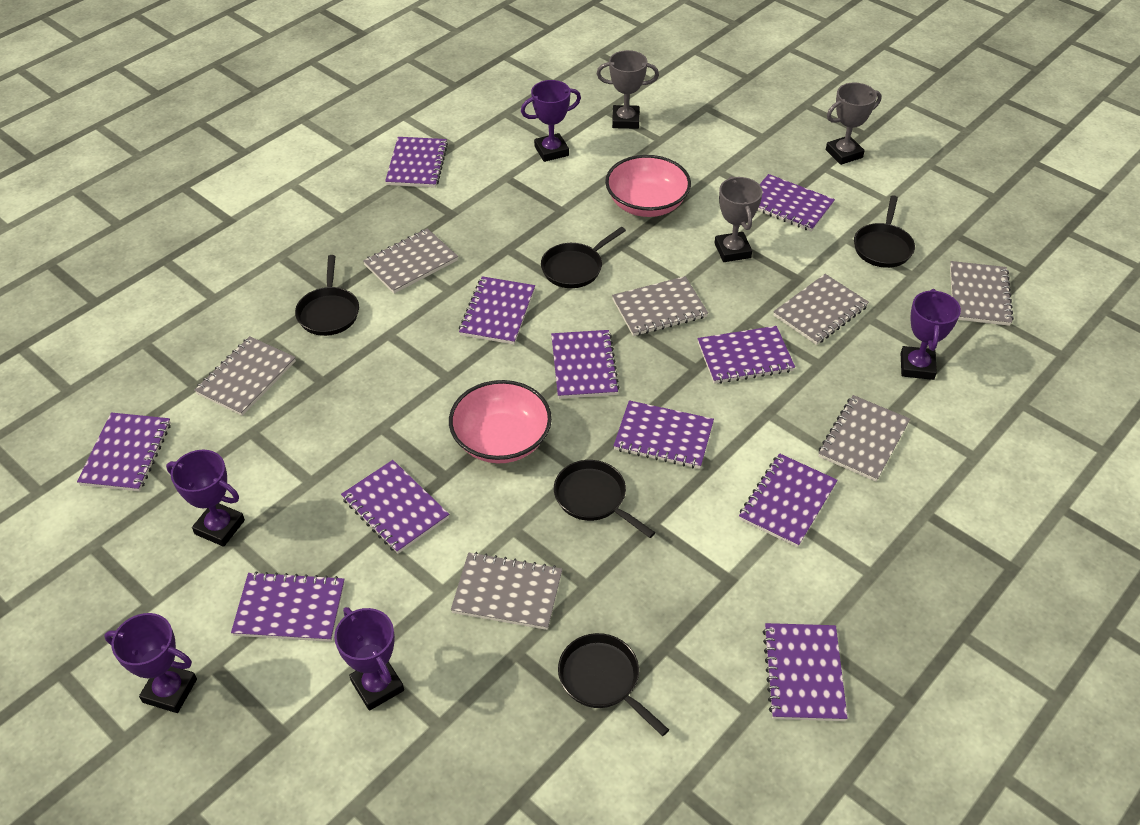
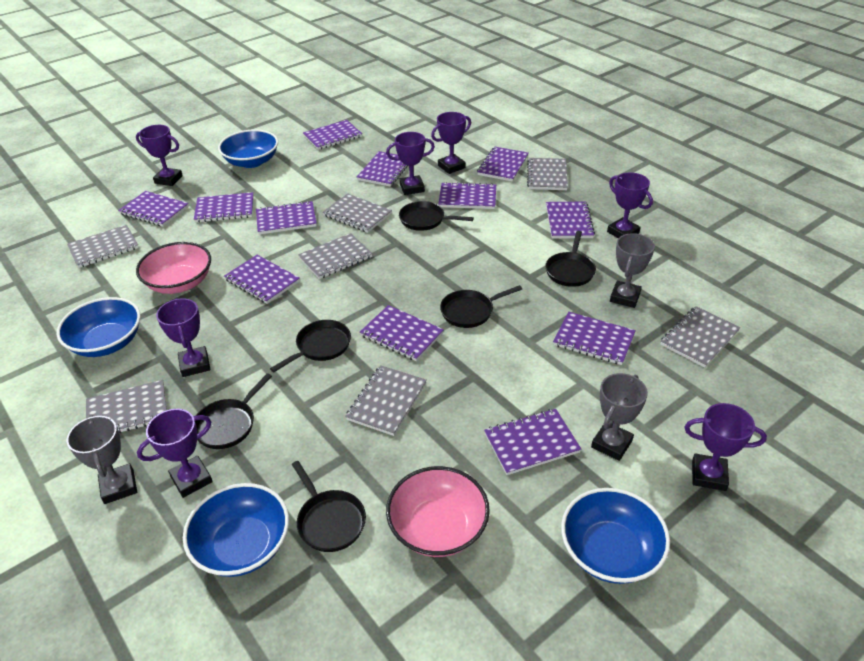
black pan: [295,255,359,336] [541,227,626,288] [554,460,656,538] [558,633,669,736] [854,195,915,268] = 5 -> [195,373,272,449] [270,320,351,372] [292,461,366,552] [399,201,474,231] [440,285,522,328] [545,231,596,287] = 6
blue bowl: none = 0 -> [57,297,141,357] [183,483,289,577] [218,129,278,168] [561,488,670,584] = 4
purple notebook: [77,412,171,491] [231,571,344,642] [341,460,449,554] [385,137,448,188] [459,276,535,345] [551,330,620,399] [613,400,714,469] [698,326,795,384] [739,453,838,548] [757,174,835,232] [763,623,848,721] = 11 -> [118,191,189,227] [194,192,254,223] [224,255,300,304] [256,201,317,235] [303,120,362,150] [357,151,407,187] [360,305,444,361] [438,182,496,209] [477,146,529,182] [484,409,581,475] [546,202,595,239] [553,312,636,365] = 12
purple trophy: [104,613,197,713] [166,450,245,547] [334,607,404,711] [521,80,581,162] [900,289,961,380] = 5 -> [136,125,183,186] [137,409,213,498] [156,298,210,377] [386,132,435,195] [431,112,471,174] [607,172,653,238] [684,403,767,491] = 7

